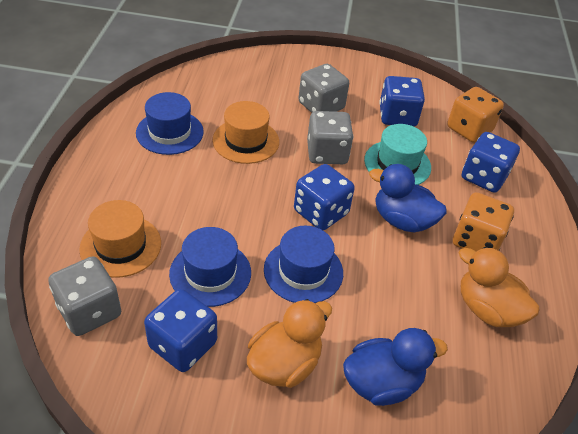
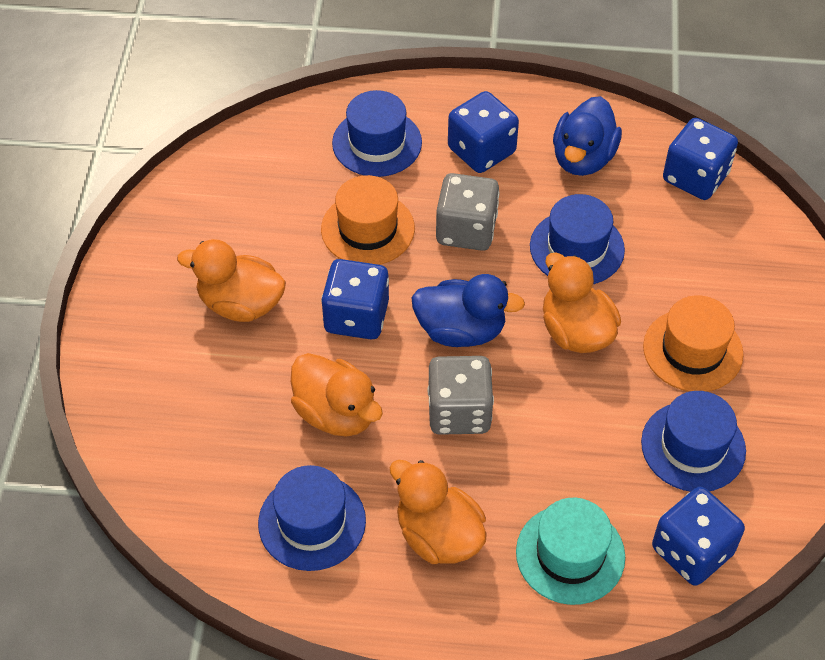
blue hat: [136,92,204,155] [169,227,251,307] [264,226,343,303] = 3 -> [258,465,366,571] [332,90,422,177] [530,194,625,284] [641,391,746,492] = 4
grey dice: [48,256,121,336] [298,64,349,113] [307,111,353,164] = 3 -> [427,356,494,435] [436,173,500,251] = 2
orange dice: [447,87,504,143] [453,192,514,252] = 2 -> none = 0
orange duck: [247,299,332,388] [459,247,539,327] = 2 -> [177,239,286,322] [291,353,383,436] [390,460,487,564] [543,252,621,353] = 4

